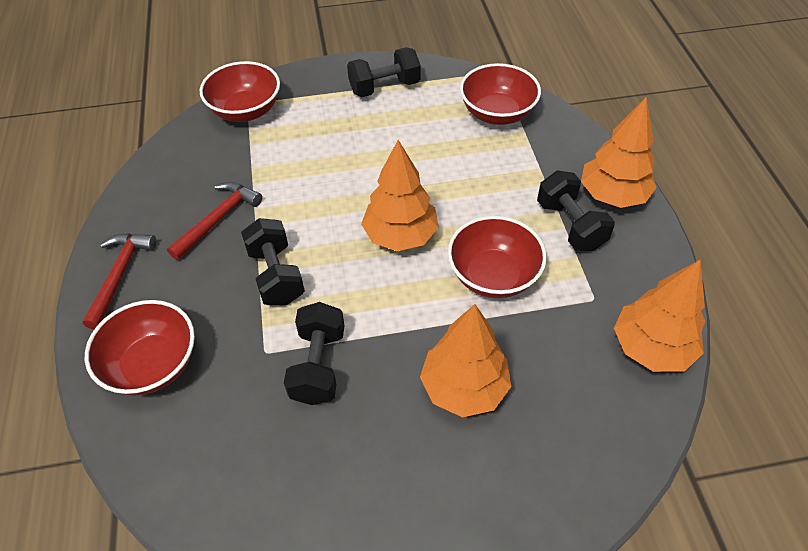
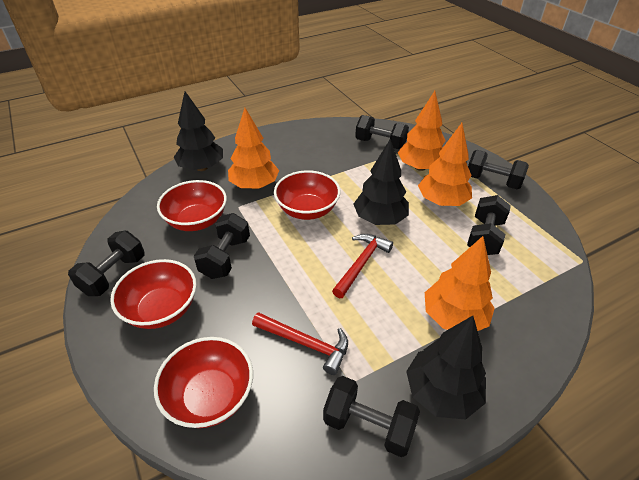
black dumbbell: [241,218,305,306] [284,302,345,405] [347,47,421,97] [537,171,615,251] = 4 -> [68,231,145,296] [194,213,250,279] [323,376,420,457] [355,115,409,149] [467,195,511,255] [468,150,529,189] = 6
black tree: none = 0 -> [174,91,223,171] [354,139,409,225] [406,316,486,420] = 3

